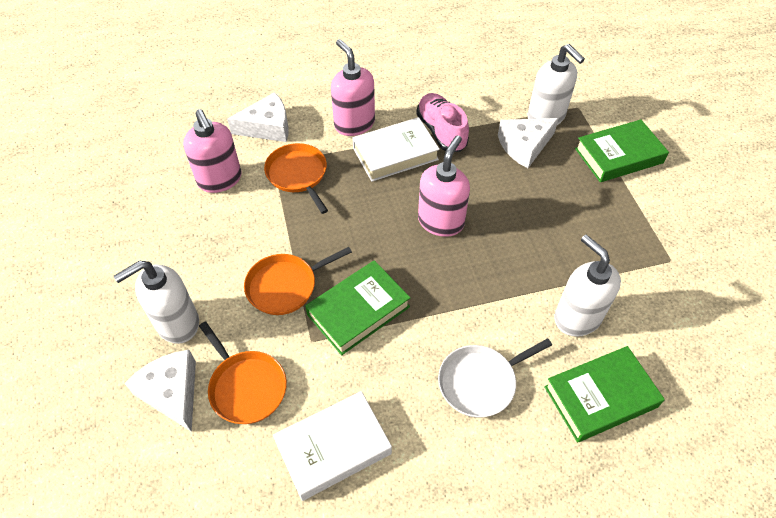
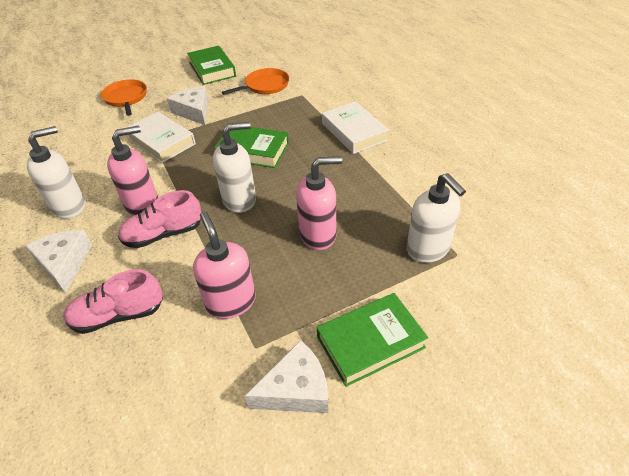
orange pan: [199,322,287,424] [244,247,352,315] [264,143,328,214] = 3 -> [101,79,147,116] [222,68,289,95] = 2
pink shoe: [416,93,469,152] = 1 -> [63,269,163,334] [118,190,201,248] = 2
white pan: [438,338,552,418] = 1 -> none = 0

